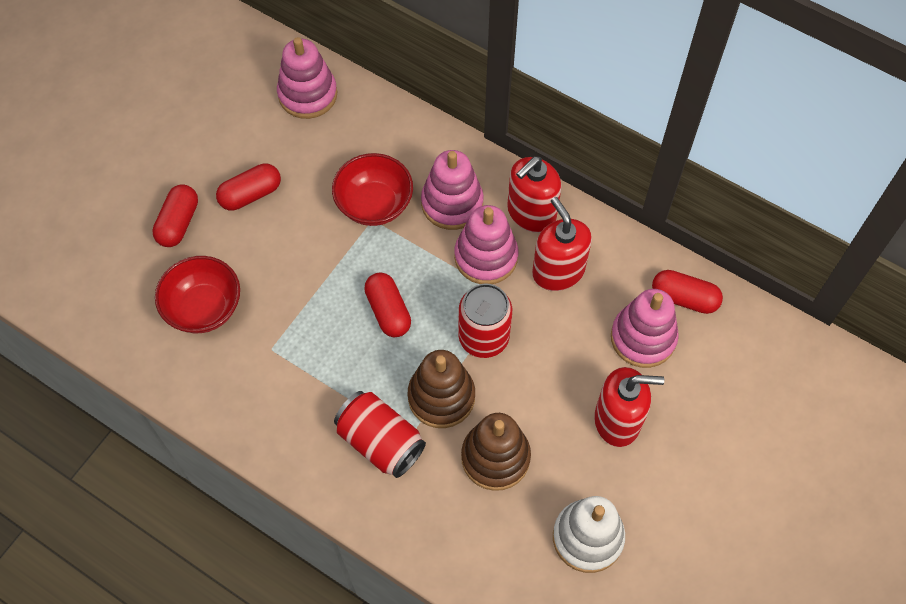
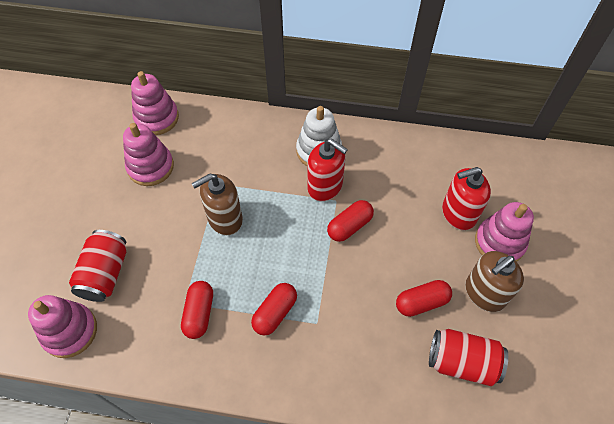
brown soap dispenser: none = 0 -> [192,173,243,235] [465,251,524,312] = 2
brown stacking toy: [408,350,475,428] [461,413,531,491] = 2 -> none = 0
red bowl: [155,256,240,333] [332,153,413,226] = 2 -> none = 0
red soap dispenser: [507,156,561,233] [532,197,592,291] [594,367,664,447] = 3 -> [307,138,348,201] [442,167,491,230] = 2

